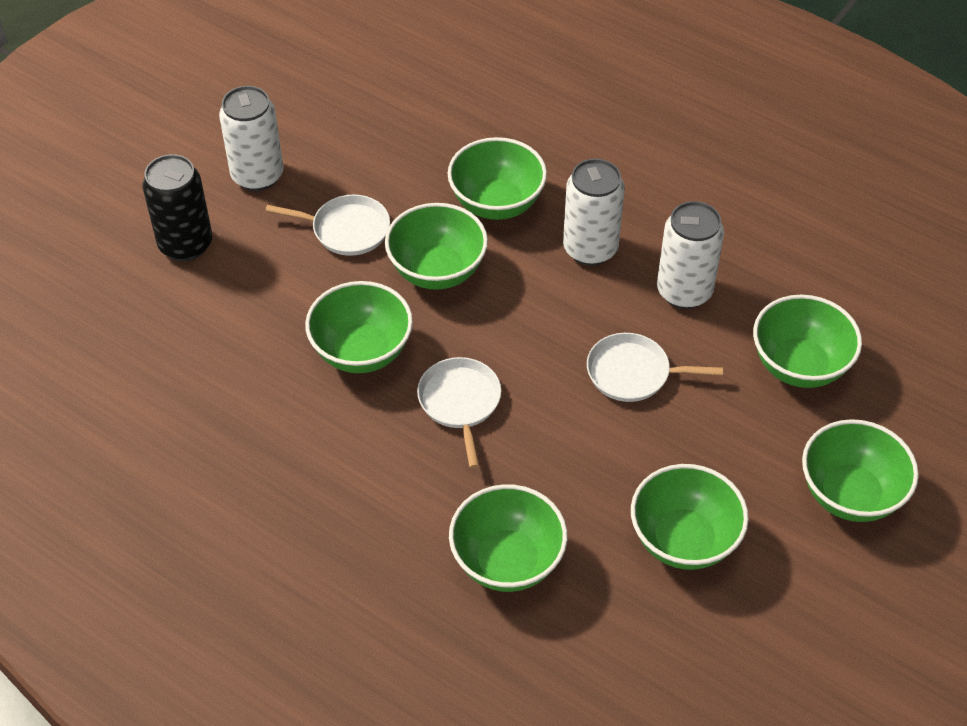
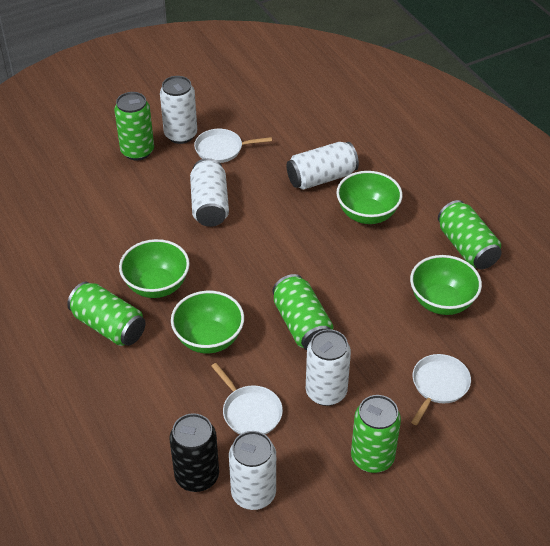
green bowl: [305,281,413,373] [385,203,488,290] [447,137,547,220] [449,484,567,592] [631,464,749,570] [753,295,862,388] [802,419,919,522] = 7 -> [119,239,190,298] [171,291,244,353] [336,171,403,224] [410,255,482,315] = 4
green can: none = 0 -> [67,282,146,346] [114,92,154,160] [273,274,333,350] [351,395,401,473] [438,200,502,269] = 5
white can: [219,86,284,191] [563,159,625,266] [657,201,724,309] = 3 -> [160,76,197,144] [190,158,229,227] [229,431,276,510] [287,142,359,190] [306,329,351,406] = 5

